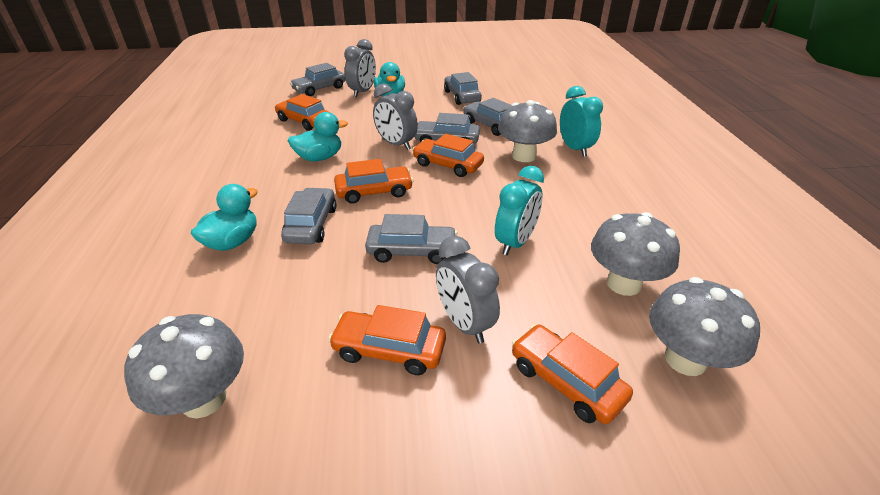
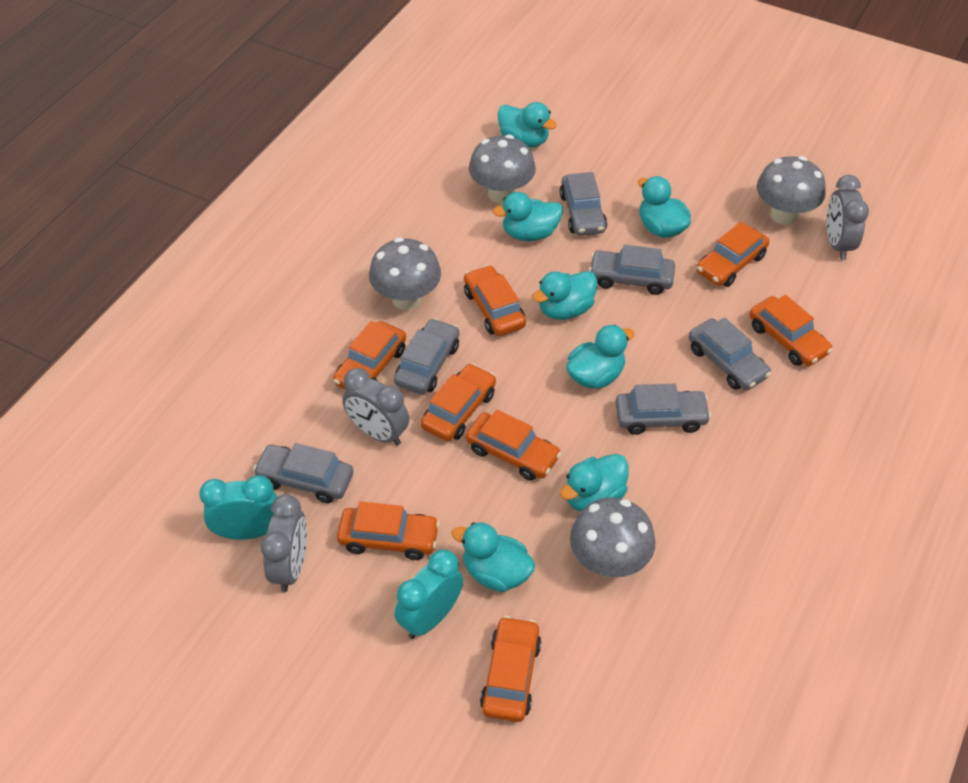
orange car: [275,94,329,131] [328,305,446,375] [334,159,413,204] [412,134,484,177] [512,324,633,424] = 5 -> [333,321,406,390] [337,501,440,560] [421,363,496,441] [464,265,526,336] [466,409,562,481] [480,616,542,722] [696,222,769,287] [750,295,833,366] = 8
turquoise duck: [191,184,258,251] [288,112,348,161] [374,62,405,96] = 3 -> [452,522,535,592] [492,192,563,241] [498,102,557,147] [532,271,597,320] [560,454,629,512] [566,325,634,389] [638,176,691,238] = 7

